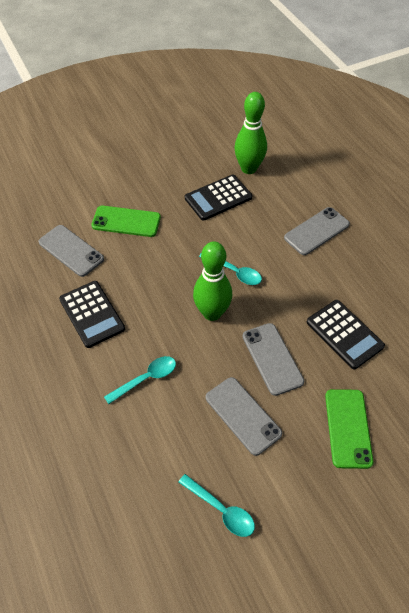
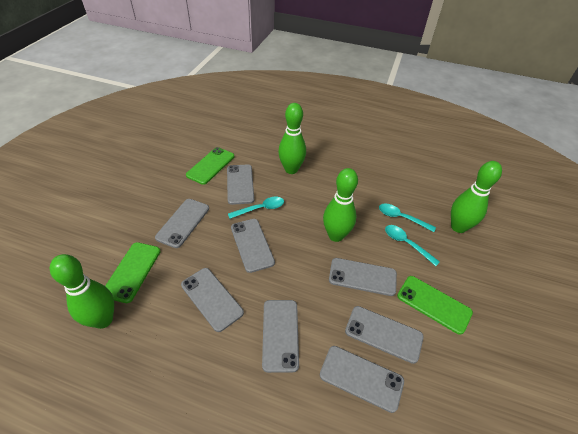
black calculator: [59,281,125,348] [185,175,252,221] [307,300,385,369] = 3 -> none = 0
green bowling pin: [193,241,232,321] [235,92,267,174] = 2 -> [50,254,114,329] [278,103,306,174] [323,168,358,242] [451,161,502,233] = 4
green phone: [92,206,161,237] [325,389,373,469] = 2 -> [105,242,161,303] [186,147,234,185] [397,276,473,335] = 3
grey phone: [38,225,104,277] [206,377,282,456] [242,323,304,396] [284,207,350,255] = 4 -> [155,199,209,248] [181,268,244,332] [227,164,254,205] [231,219,275,273] [262,300,299,373] [320,346,404,413] [329,258,397,296] [345,306,424,364] = 8

